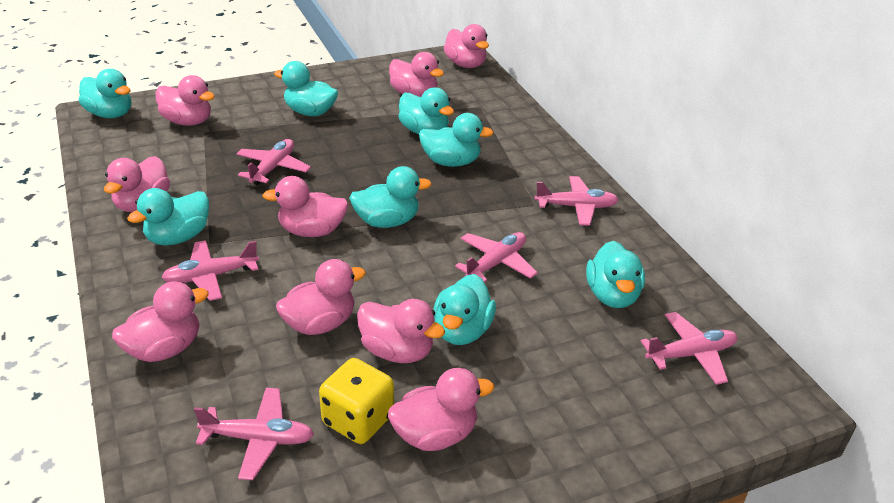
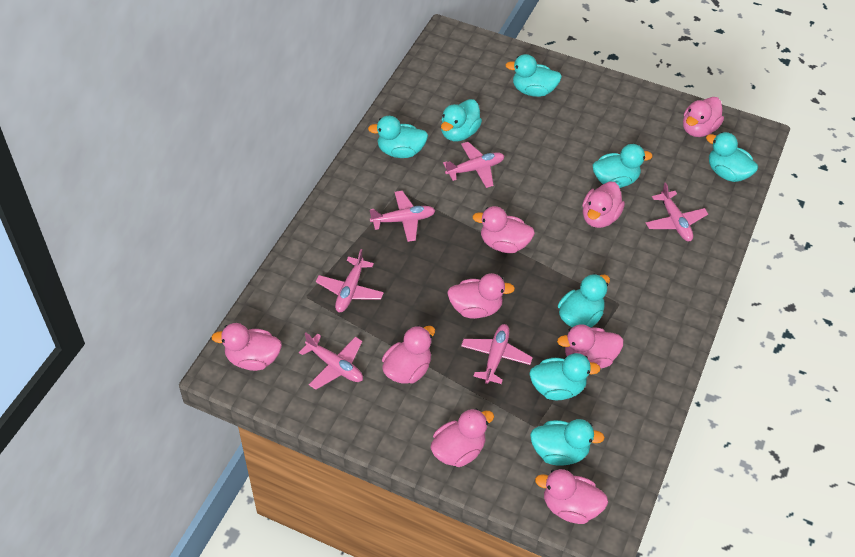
yellow dice: [319,358,394,444] = 1 -> none = 0

